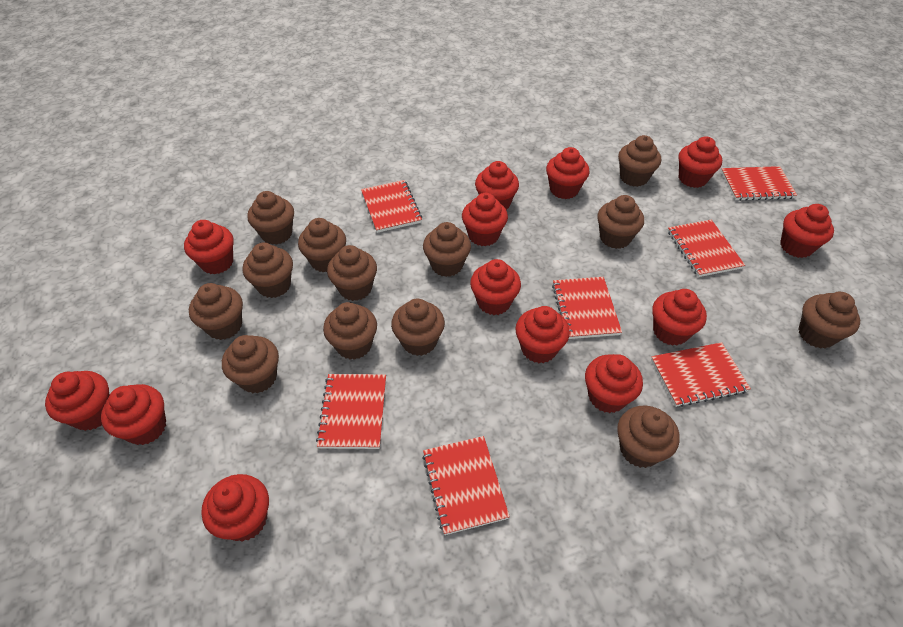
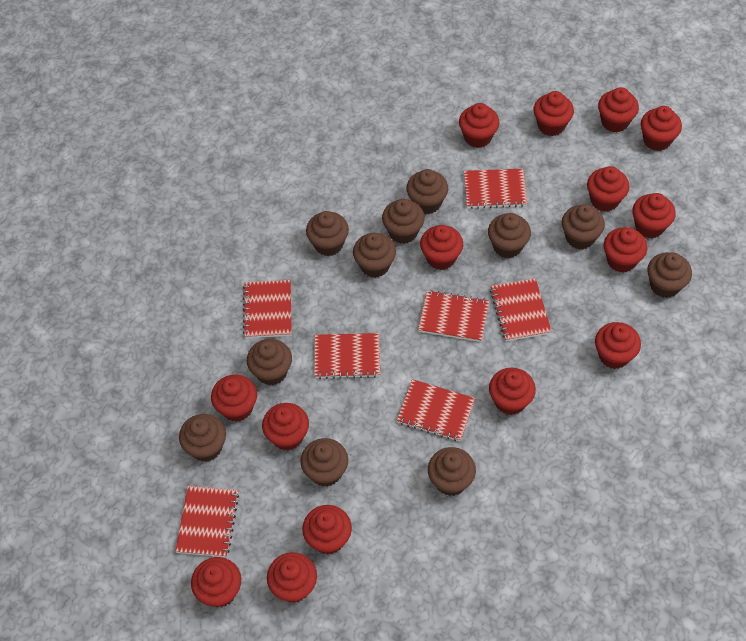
brown cupcake: [189,283,243,340] [222,335,279,393] [243,243,293,298] [247,191,294,245] [298,218,346,272] [323,302,377,360] [327,245,377,301] [391,299,445,356] [423,222,471,277] [597,195,644,249] [617,406,680,468] [618,135,661,187] [798,292,860,349] = 13 -> [179,414,226,462] [247,339,292,385] [300,438,348,487] [306,211,349,256] [353,233,396,278] [382,199,425,244] [406,169,448,214] [428,447,476,496] [488,213,531,258] [562,204,605,250] [647,252,692,298] = 11
red cupcake: [45,371,110,431] [101,384,166,445] [184,220,234,274] [201,474,269,542] [462,193,508,246] [470,259,521,315] [475,161,519,211] [515,306,570,363] [546,147,590,199] [585,354,643,413] [652,289,707,346] [679,136,722,188] [780,204,834,258] = 13 -> [191,557,241,607] [211,374,257,422] [262,403,309,451] [267,552,317,603] [302,505,352,554] [420,225,463,270] [459,103,499,148] [489,368,536,415] [533,91,574,136] [587,166,629,212] [595,322,641,369] [598,87,639,133] [604,227,647,272] [632,193,676,238] [641,106,682,151] = 15

